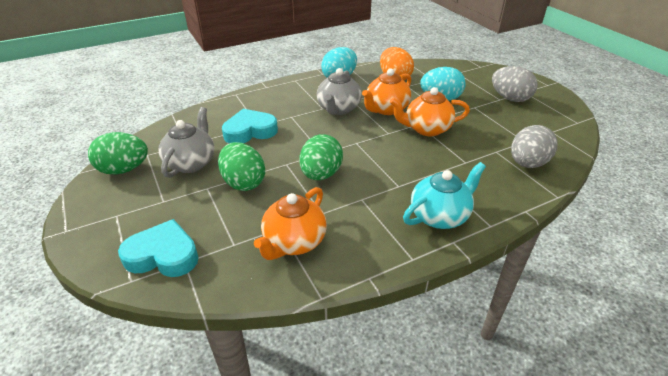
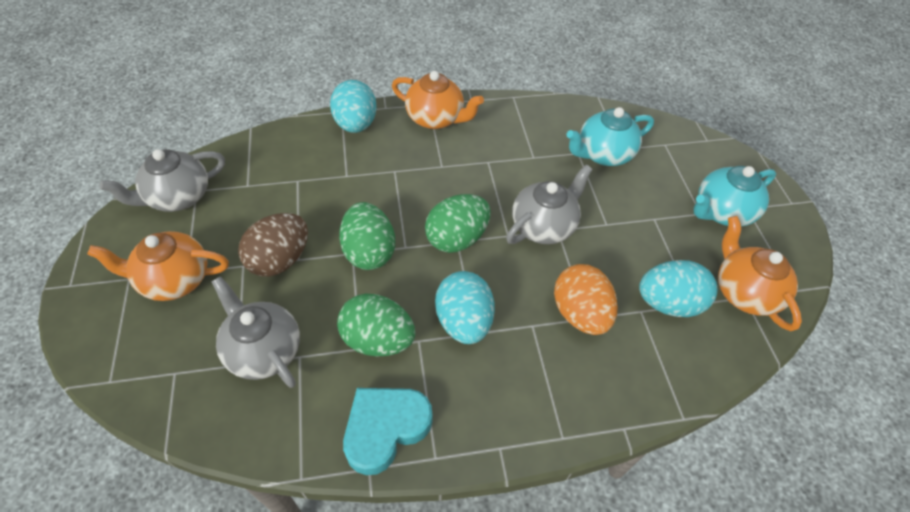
brown egg: none = 0 -> [238,213,308,277] = 1
grey egg: [492,66,537,102] [511,125,558,168] = 2 -> none = 0
grey teapot: [159,107,214,178] [317,68,362,115] = 2 -> [100,149,225,212] [212,276,300,388] [506,164,593,244] = 3
turquoise egg: [321,47,357,78] [420,67,466,101] = 2 -> [330,80,377,133] [435,271,495,344] [639,260,717,317] = 3
turquoise heart: [118,219,199,277] [222,109,278,143] = 2 -> [343,388,433,475] = 1
turquoise teapot: [403,162,486,229] = 1 -> [567,107,654,166] [694,166,776,227] = 2

